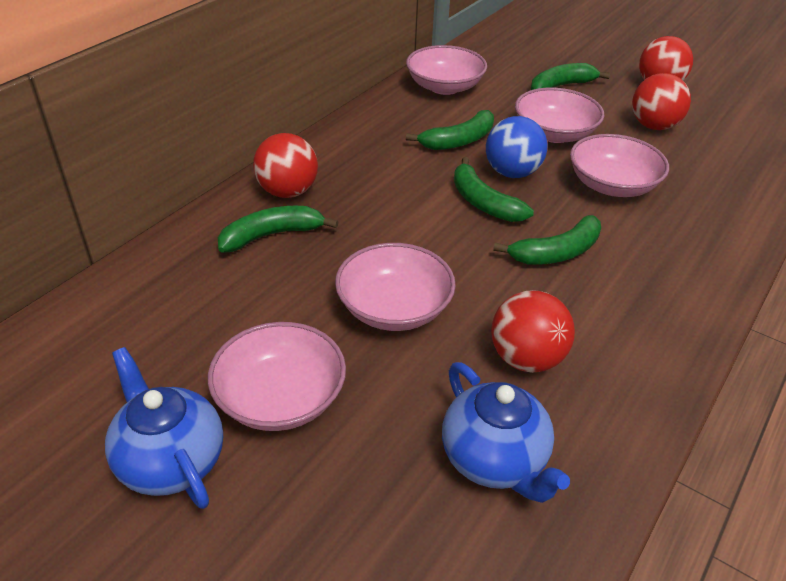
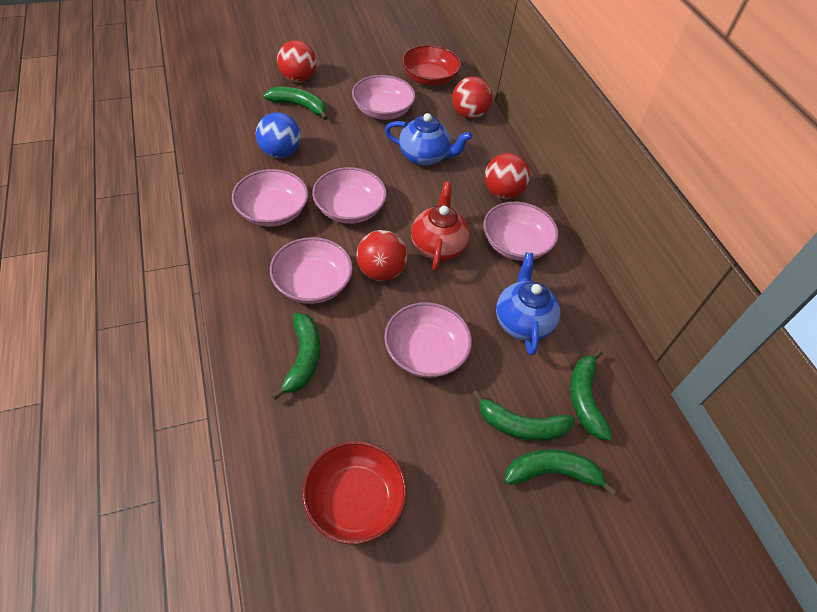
pink bowl: [208,322,346,431] [335,243,456,331] [406,45,487,95] [515,88,604,143] [570,134,669,197] = 5 -> [232,169,308,227] [270,237,353,304] [312,167,387,224] [352,75,415,120] [384,302,472,378] [483,202,559,261] = 6
red bowl: none = 0 -> [302,441,407,544] [402,45,461,86] = 2
red teapot: none = 0 -> [411,181,470,271] = 1

